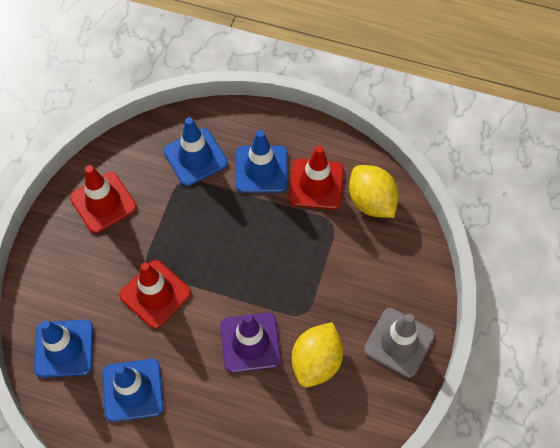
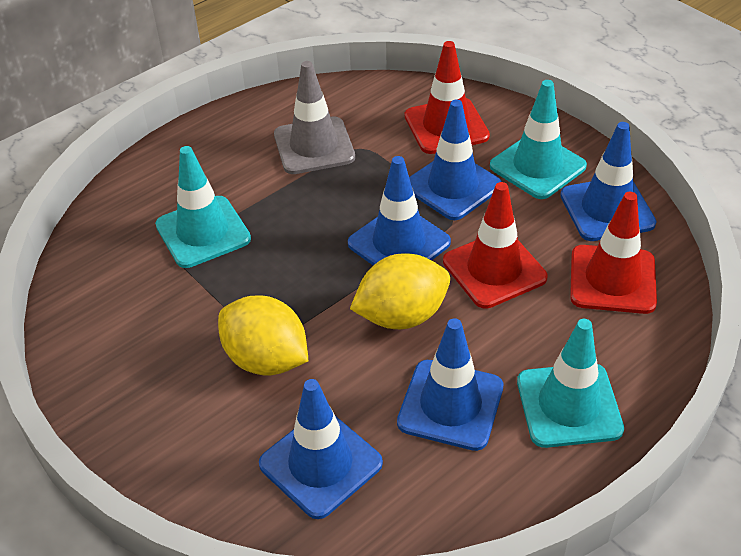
blue traffic cone: [34,320,93,378] [102,359,164,422] [163,117,228,186] [235,130,288,193] = 4 -> [259,379,383,519] [348,156,451,265] [397,318,503,451] [409,100,502,220] [560,122,656,241] = 5
purple traffic cone: [220,313,281,373] = 1 -> none = 0
turquoise traffic cone: none = 0 -> [155,146,251,268] [490,80,587,199] [517,319,624,448] = 3

